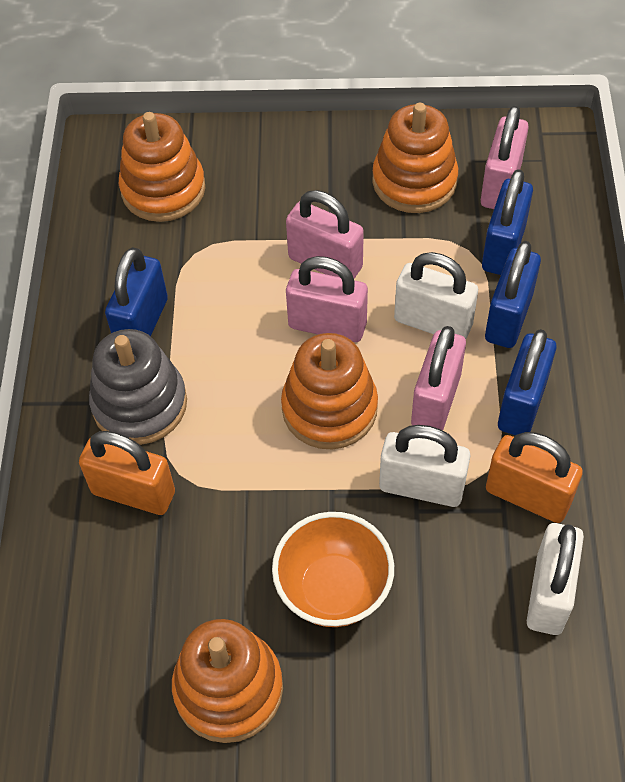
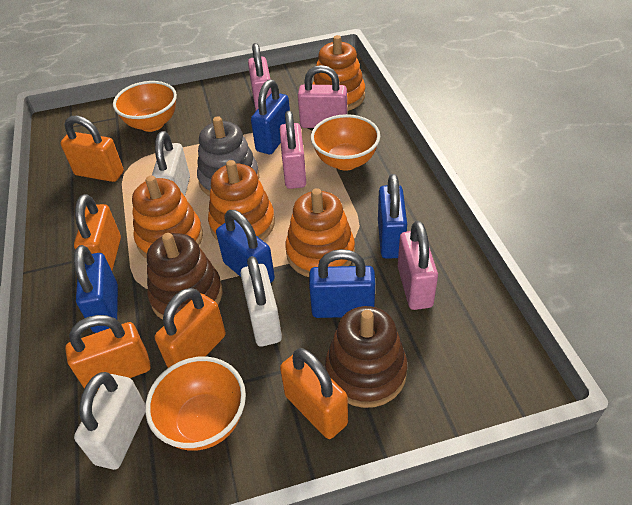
blue padlock: [105,247,168,336] [482,169,533,275] [485,241,541,348] [498,329,556,435] = 4 -> [74,245,118,333] [216,210,275,283] [251,80,290,154] [309,249,375,318] [378,174,407,259] = 5
brown stacking toy: none = 0 -> [147,233,223,320] [325,306,407,408] = 2
orange bowl: [272,512,394,627] = 1 -> [113,81,177,132] [145,357,246,451] [311,114,380,171] = 3
orange padlock: [79,431,175,515] [486,432,583,523] = 2 -> [60,116,124,182] [65,315,151,389] [74,194,121,271] [155,288,226,368] [280,348,348,439] = 5

